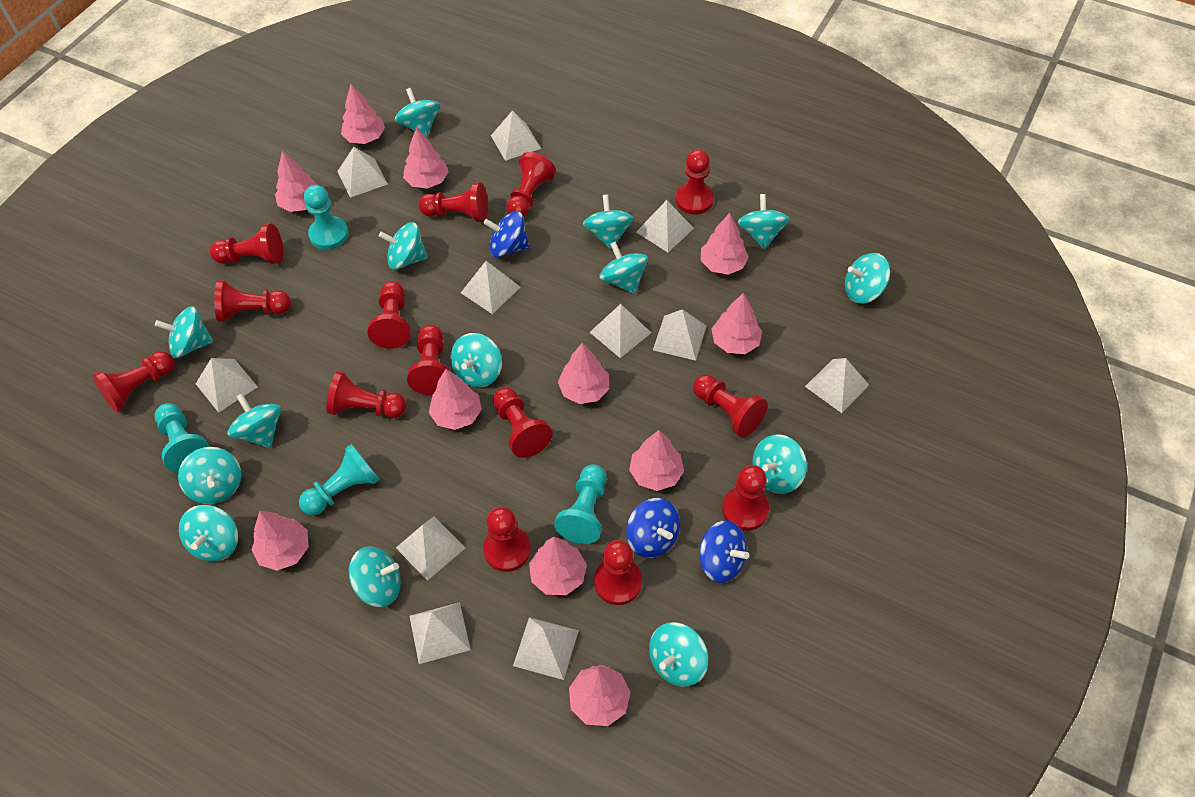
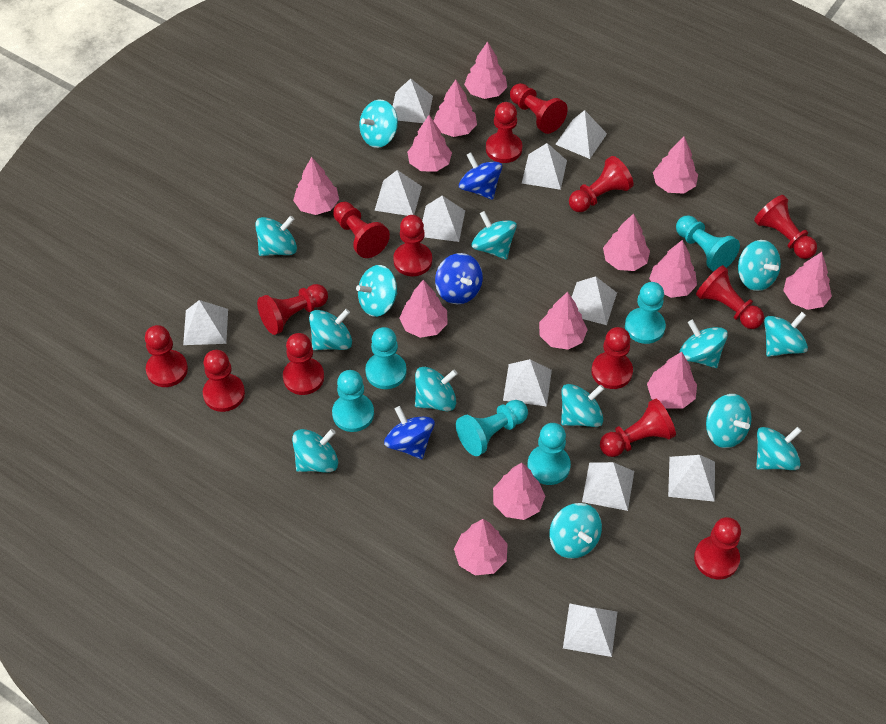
pink tree: [251,511,309,571] [275,151,317,212] [341,84,385,144] [403,128,449,189] [429,369,482,430] [529,537,587,595] [558,343,609,404] [569,665,631,726] [629,430,684,491] [701,213,749,275] [711,293,762,354] = 11 -> [293,157,339,215] [400,280,448,338] [407,115,452,172] [434,80,477,137] [454,519,508,575] [464,41,507,99] [493,463,545,520] [539,292,588,350] [603,213,650,271] [647,352,697,408] [649,240,697,298] [653,137,698,194] [783,252,832,310] = 13
turquoise pawn: [155,403,209,473] [299,444,380,515] [304,185,349,250] [554,464,607,544] = 4 -> [332,370,374,432] [365,327,407,389] [456,400,528,456] [528,423,571,485] [625,282,666,344] [676,215,740,272] = 6

